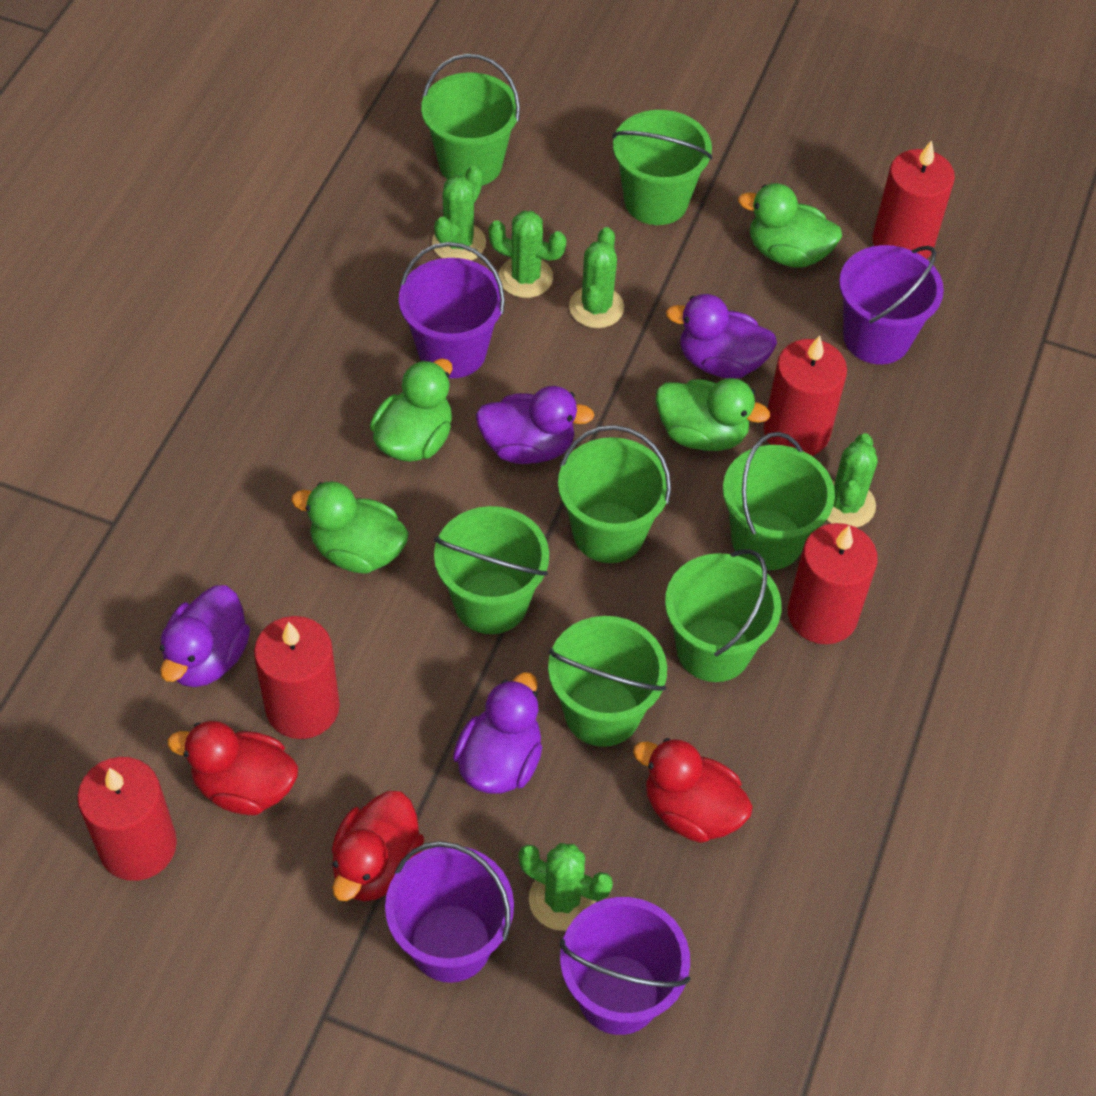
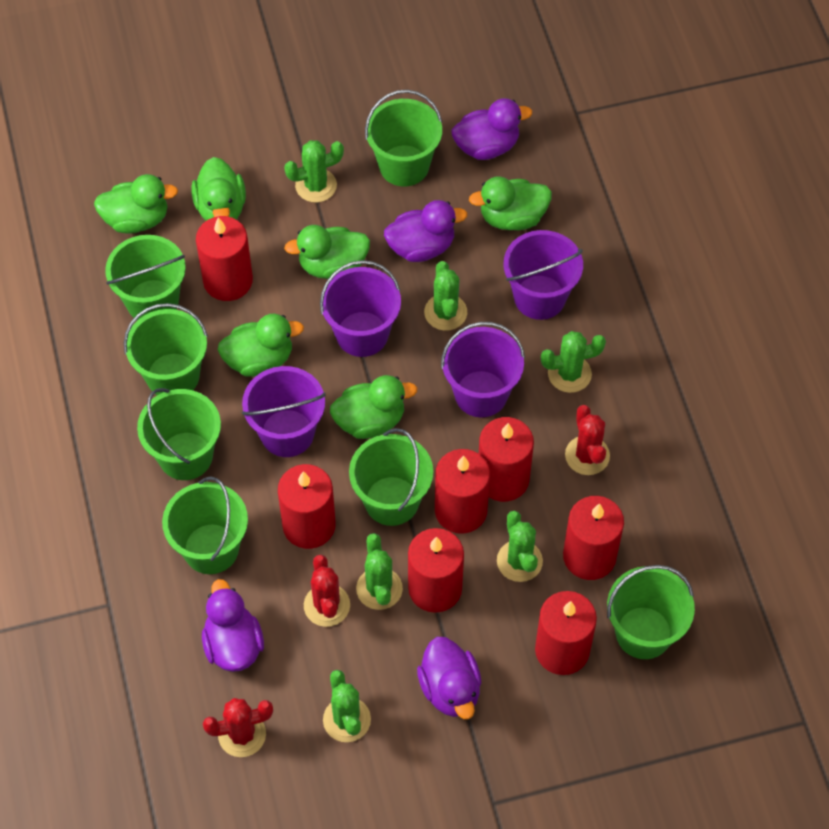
green cactus: [432,165,486,261] [488,211,566,298] [519,843,613,931] [569,227,624,328] [827,433,878,528] = 5 -> [284,140,344,203] [323,670,371,742] [356,533,403,610] [424,261,467,331] [497,511,543,582] [541,331,606,393] = 6
green duck: [291,481,409,574] [370,358,453,462] [656,378,770,451] [738,183,842,268] = 4 -> [94,174,178,234] [191,157,246,221] [218,314,304,377] [284,225,370,279] [330,375,417,439] [469,176,552,230] = 6
red cactus: none = 0 -> [203,698,273,757] [304,555,350,627] [565,405,610,475] = 3
red candle: [77,757,177,881] [254,616,340,739] [764,335,847,456] [788,523,878,644] [873,140,955,259] = 5 -> [196,216,253,301] [278,464,336,549] [408,528,464,613] [435,449,490,534] [479,417,534,502] [535,591,597,675] [563,496,624,580] = 7
red duck: [168,721,298,815] [332,791,424,902] [633,738,753,843] = 3 -> none = 0

